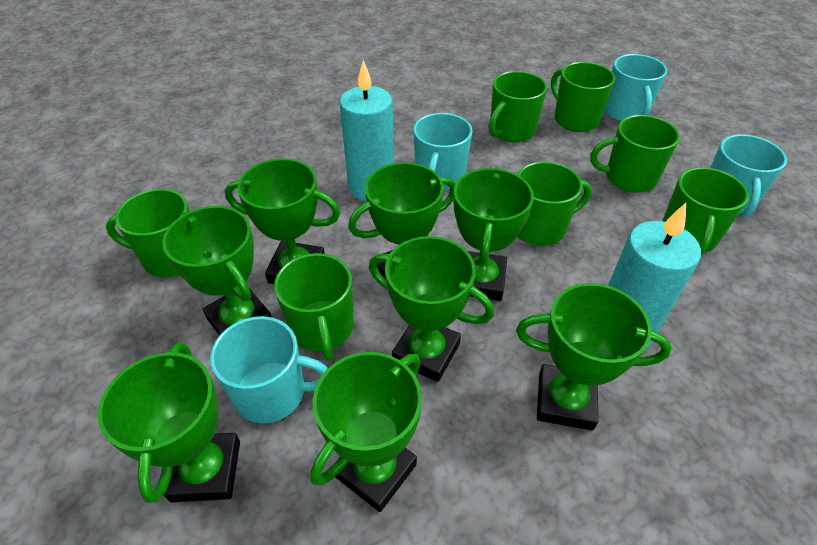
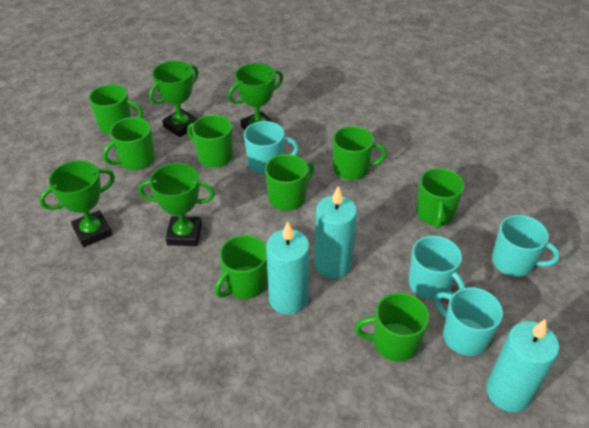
green mug: [106,189,190,277] [274,253,354,361] [489,71,547,142] [517,161,592,246] [551,62,615,132] [590,115,680,193] [662,167,749,255] = 7 -> [89,84,143,134] [103,117,155,170] [187,115,233,168] [214,235,268,299] [265,154,314,211] [333,126,387,180] [355,292,429,362] [416,168,464,229] = 8
green trophy: [98,342,240,503] [162,206,272,336] [225,158,340,284] [310,352,422,512] [348,162,456,279] [369,236,494,382] [454,167,534,301] [516,283,672,431] = 8 -> [39,161,115,247] [138,163,215,246] [149,61,199,137] [228,63,283,130] = 4
turquoise candle: [339,60,394,201] [608,203,701,350] = 2 -> [266,221,310,315] [314,186,357,279] [486,319,560,412] = 3

